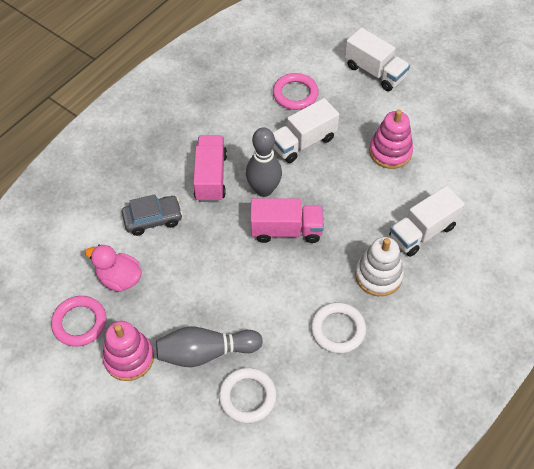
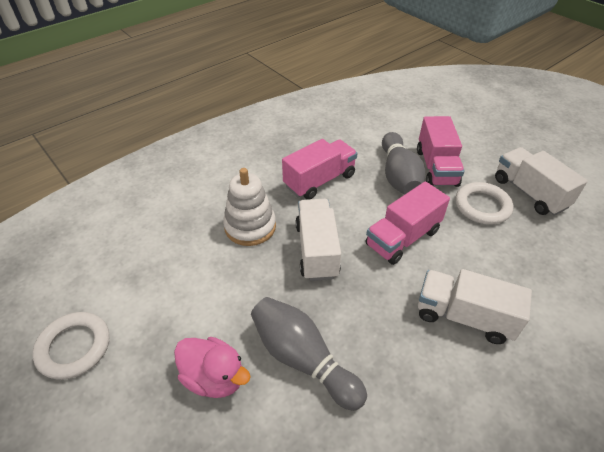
grey car: [122,194,183,236] = 1 -> none = 0
pink ring: [51,296,106,347] [273,73,319,110] = 2 -> none = 0
pink stacking toy: [102,321,154,381] [369,109,413,169] = 2 -> none = 0
pink truck: [193,135,227,202] [251,198,324,243] = 2 -> [282,139,358,200] [365,181,450,265] [417,116,465,187] = 3

